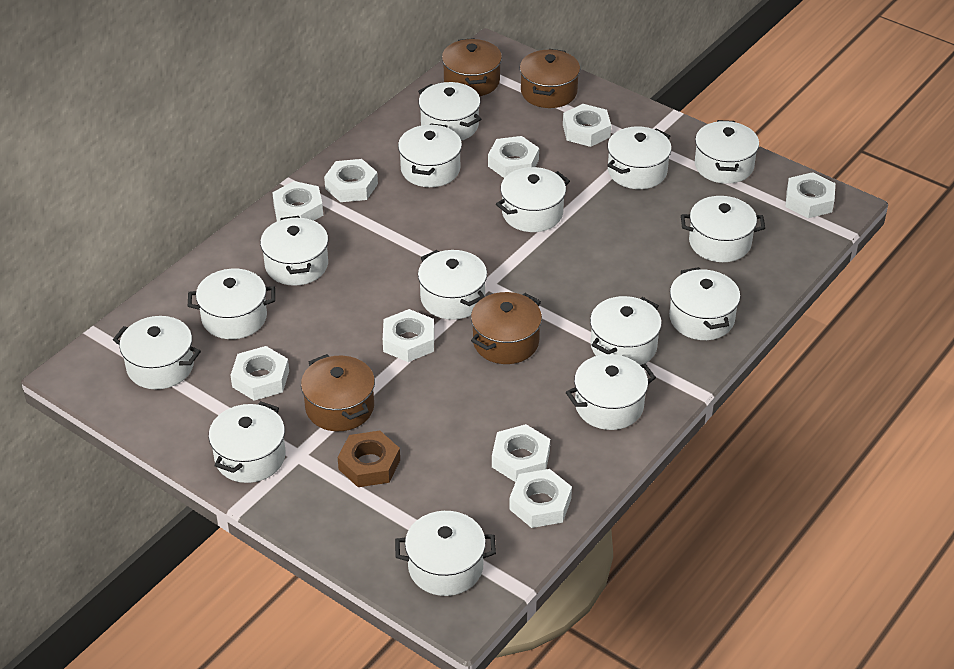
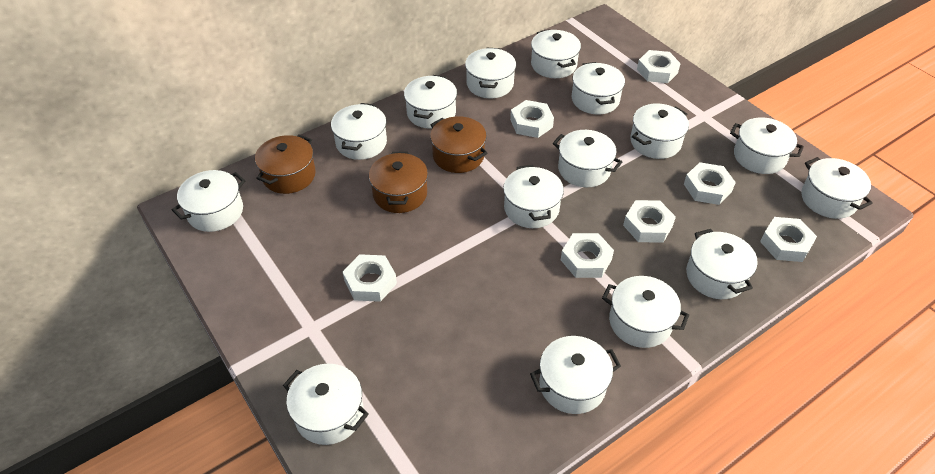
brown nut: [338,431,400,487] = 1 -> none = 0
brown pot: [301,354,375,431] [442,38,502,96] [471,292,542,364] [520,49,580,108] = 4 -> [255,135,316,194] [369,152,428,213] [430,116,487,173] = 3
white nut: [231,346,289,401] [272,181,323,221] [324,159,378,202] [383,309,434,362] [488,136,539,178] [492,424,550,482] [509,469,572,528] [563,104,611,147] [785,172,835,218] = 9 -> [343,254,397,302] [510,100,554,138] [561,233,614,278] [623,200,676,243] [637,50,681,83] [684,162,736,205] [760,217,817,262] = 7

